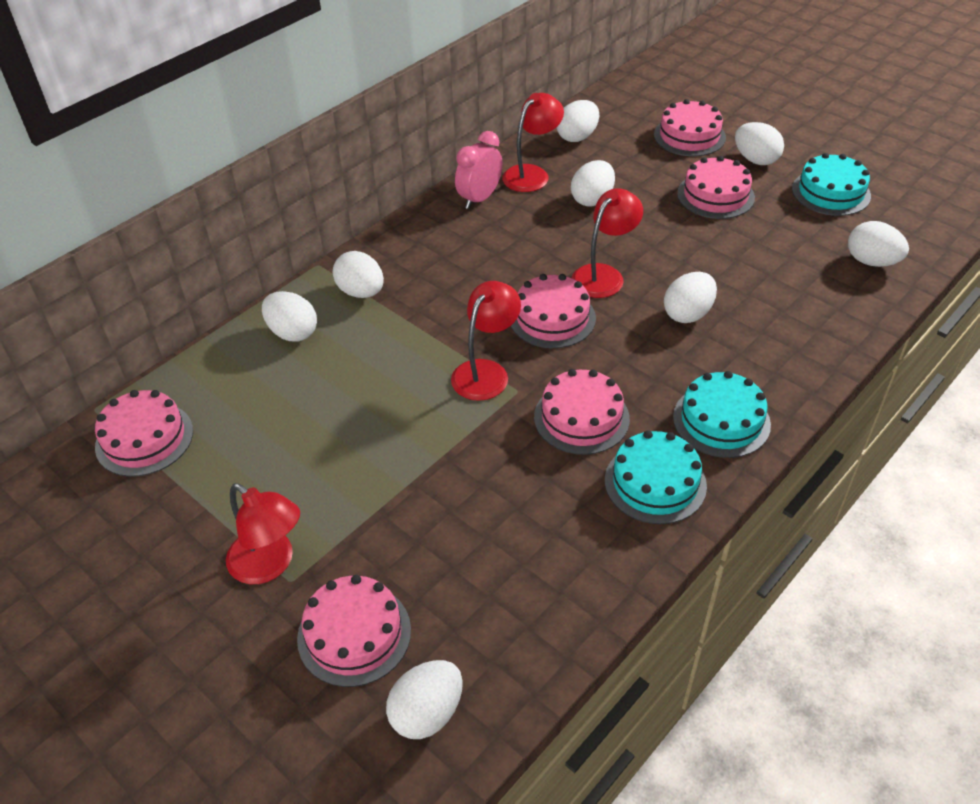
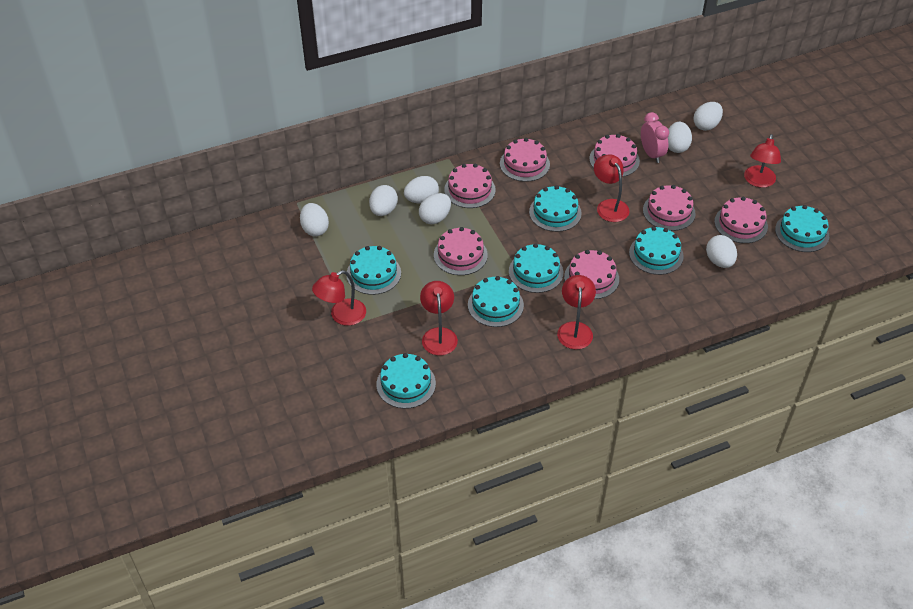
pink cake: [95,390,193,477] [297,575,411,687] [511,274,596,348] [534,369,630,455] [654,99,726,156] [677,156,755,219] = 6 -> [434,227,488,275] [444,164,496,208] [500,138,550,182] [564,250,619,299] [589,134,640,177] [643,185,696,231] [714,197,768,243] = 7
red lamp: [226,483,300,584] [451,281,521,401] [502,93,564,192] [572,188,643,298] = 4 -> [312,270,366,326] [420,281,458,355] [557,275,596,349] [594,155,630,222] [744,134,781,188] = 5
turquoise cake: [605,430,707,524] [673,371,771,458] [792,153,871,216] = 3 -> [347,246,401,295] [376,353,436,409] [468,276,524,327] [509,243,563,293] [529,185,582,232] [629,226,684,275] [775,205,829,252] = 7
white egg: [262,291,317,342] [333,251,384,298] [386,660,463,739] [557,100,599,142] [571,160,615,207] [664,272,717,323] [735,122,784,165] [848,221,909,267] = 8 -> [300,203,329,236] [369,185,398,216] [404,176,439,204] [419,193,451,224] [668,122,692,153] [693,102,723,131] [706,235,737,268] = 7

